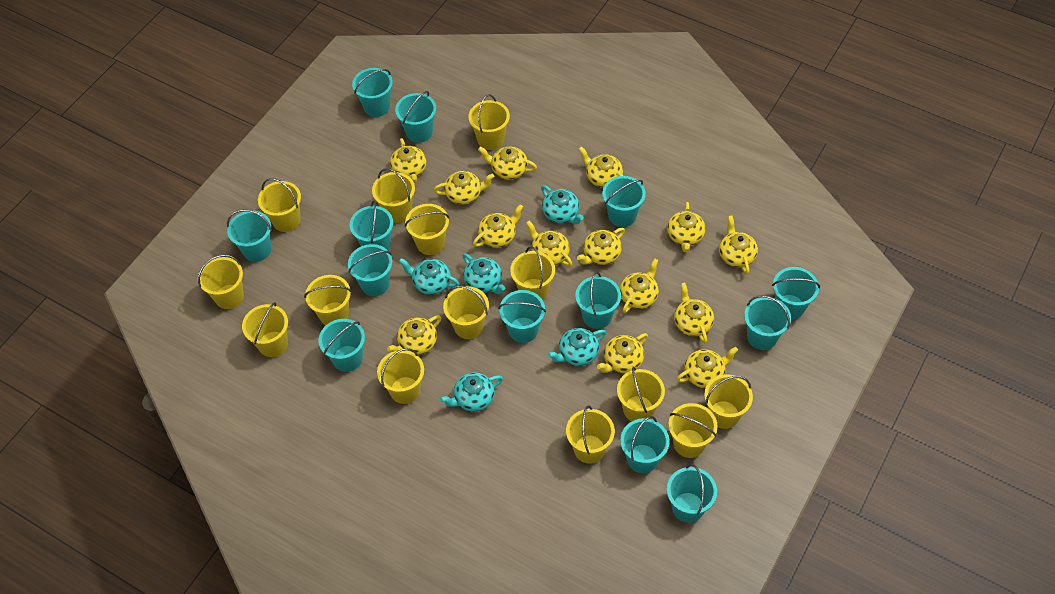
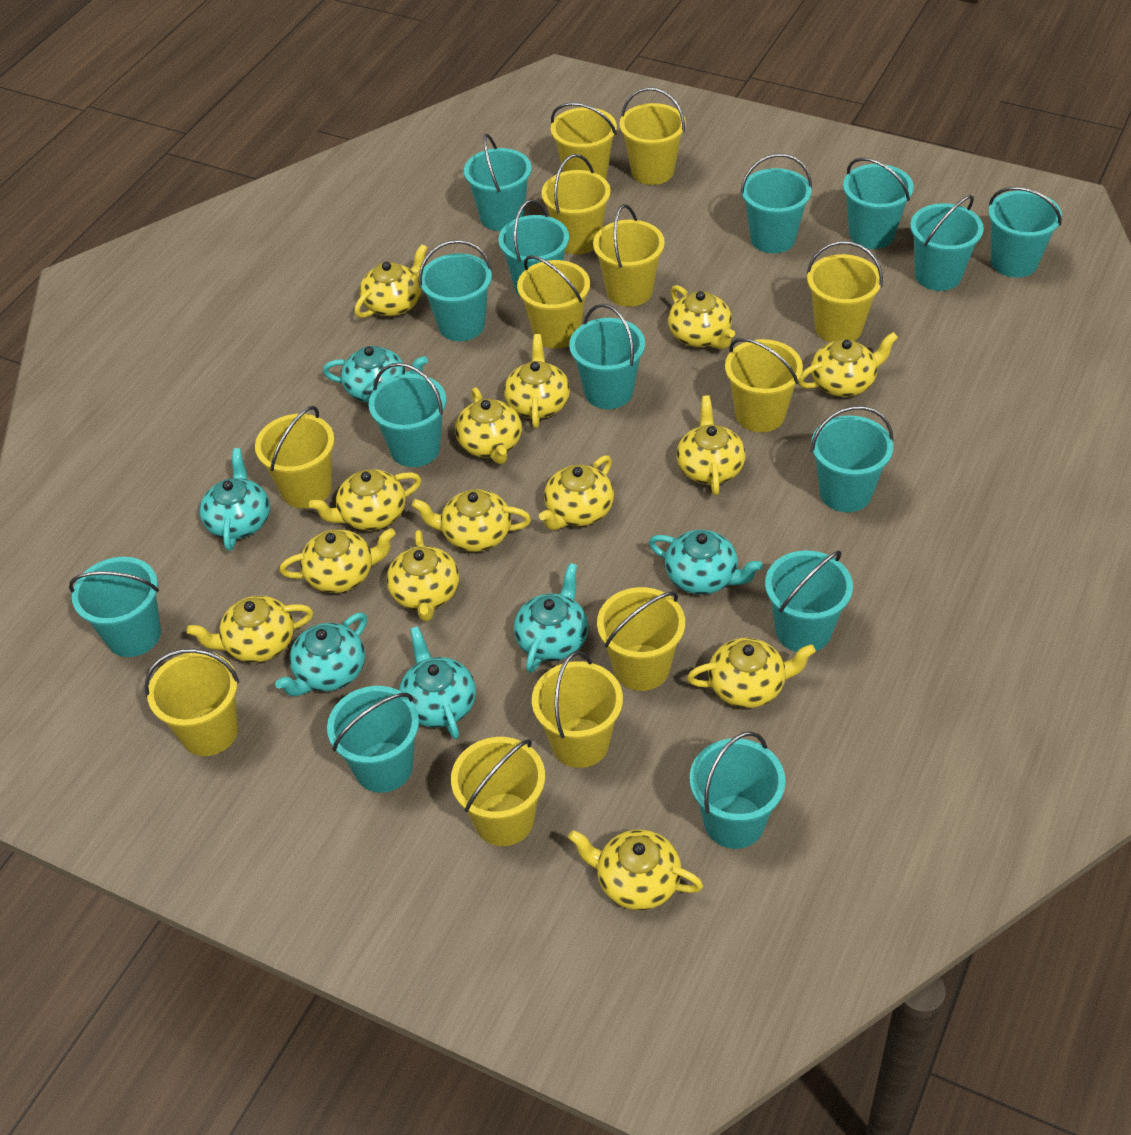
turquoise bucket: [227,209,272,262] [318,319,365,372] [348,244,392,296] [350,201,393,251] [352,68,393,117] [395,91,436,143] [499,290,546,343] [575,272,621,329] [602,176,646,227] [620,416,669,473] [667,464,717,523] [744,295,791,350] [772,267,820,320] = 13 -> [69,557,161,657] [327,686,419,793] [369,363,446,467] [419,240,492,341] [464,134,532,231] [498,199,569,296] [569,304,645,409] [690,731,786,849] [740,153,812,253] [765,550,853,652] [811,406,894,512] [843,158,914,249] [910,195,984,291] [988,187,1062,278] = 14
turquoise teapot: [399,258,460,295] [440,372,503,412] [462,253,505,294] [541,185,584,224] [548,328,606,366] = 5 -> [200,448,270,551] [275,612,367,697] [323,346,428,403] [399,626,476,739] [514,563,588,673] [649,530,763,595] = 6
yellow bucket: [198,255,244,309] [242,302,288,357] [258,178,301,232] [304,275,352,325] [372,168,415,223] [377,348,424,404] [405,204,449,255] [443,286,489,339] [468,94,510,150] [510,246,555,300] [566,405,615,464] [617,366,665,422] [668,403,718,458] [704,374,753,429] = 14 -> [144,649,239,756] [255,406,334,508] [451,737,545,846] [517,255,590,349] [532,651,623,768] [542,154,611,254] [551,103,617,179] [593,204,665,307] [597,587,685,691] [619,87,686,185] [725,338,803,432] [807,241,883,342] = 12

